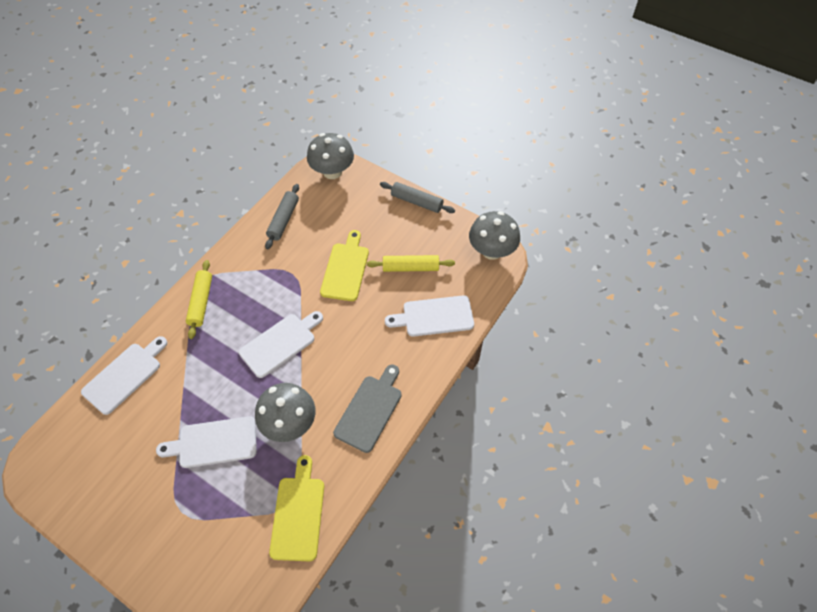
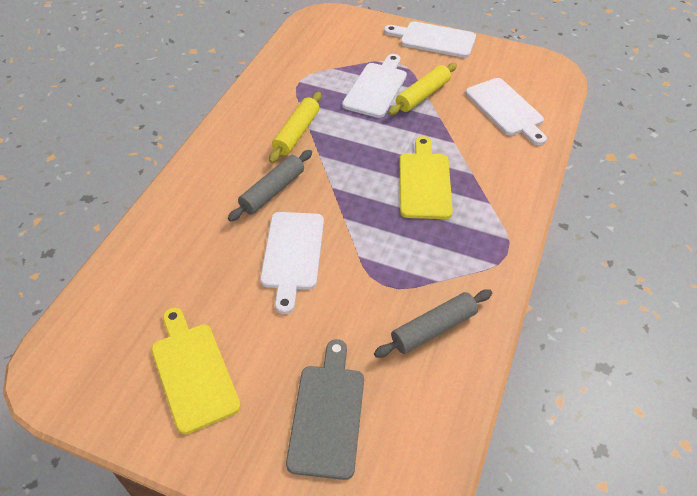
grey mushroom: [255,383,315,442] [307,133,354,179] [469,211,520,260] = 3 -> none = 0

